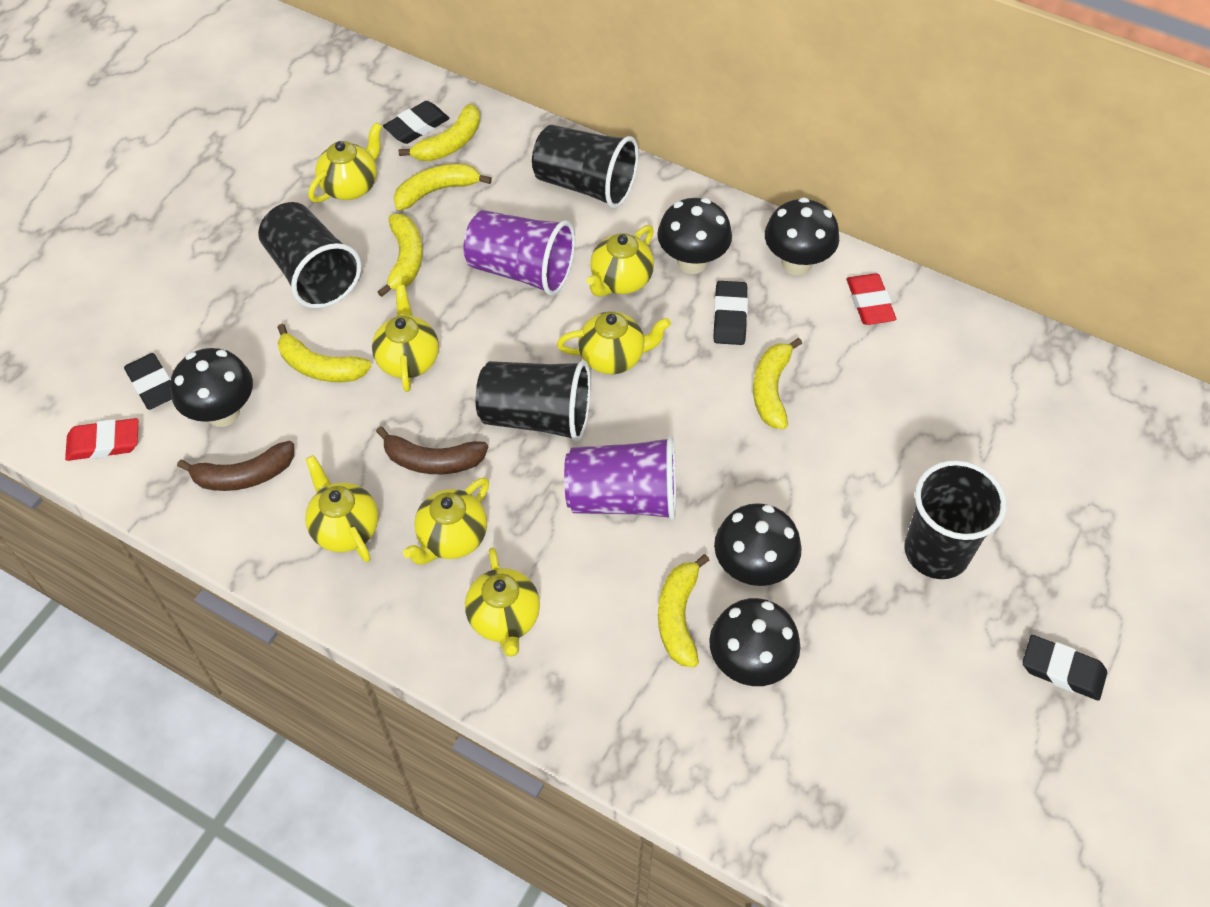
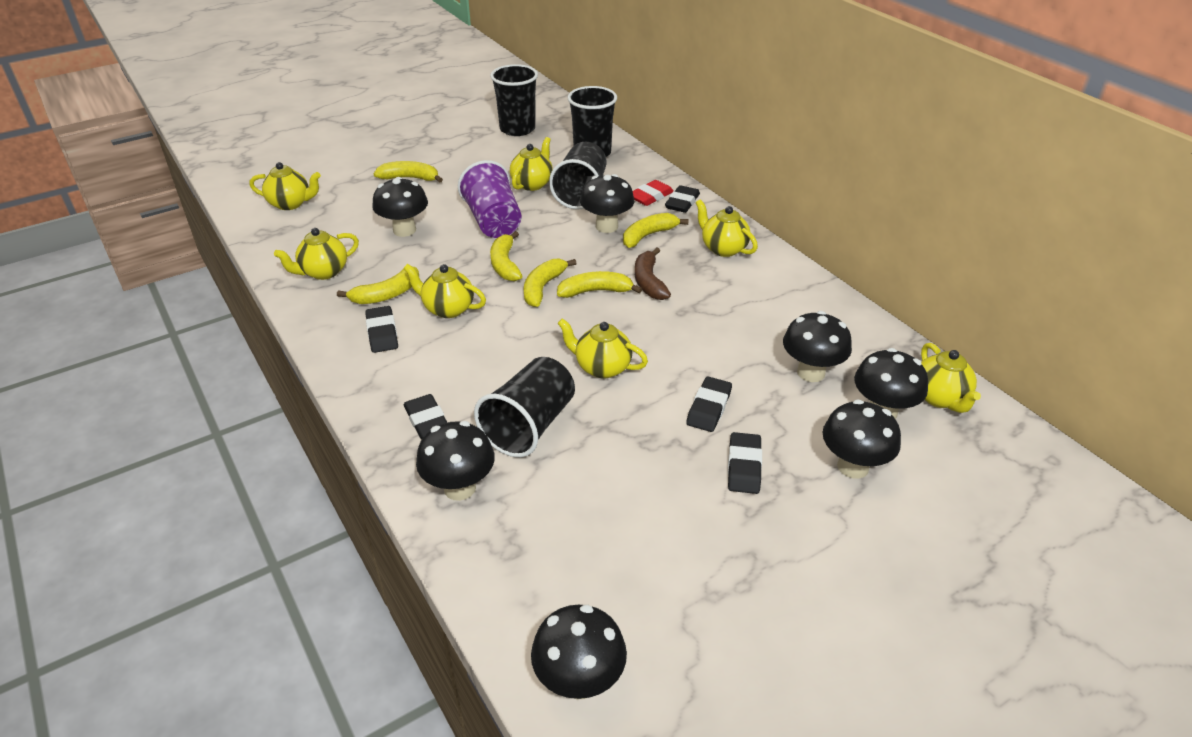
black eraser: [124,353,172,410] [383,101,450,144] [713,281,748,345] [1022,635,1107,701] = 4 -> [365,306,398,353] [404,394,448,440] [665,185,700,213] [686,376,732,432] [728,432,762,494] = 5
black mushroom: [170,348,253,427] [657,198,732,274] [709,598,800,686] [714,503,802,586] [765,197,839,275] = 5 -> [372,177,428,237] [416,421,495,501] [531,605,627,700] [580,174,634,233] [783,311,852,382] [823,399,901,479] [854,348,928,419] = 7
brown banana: [177,441,294,491] [376,426,488,474] = 2 -> [635,248,671,300] = 1
purple cup: [464,210,575,296] [564,436,676,521] = 2 -> [458,160,521,238] = 1
red eraser: [65,418,138,461] [847,273,896,325] = 2 -> [633,180,674,206] = 1

